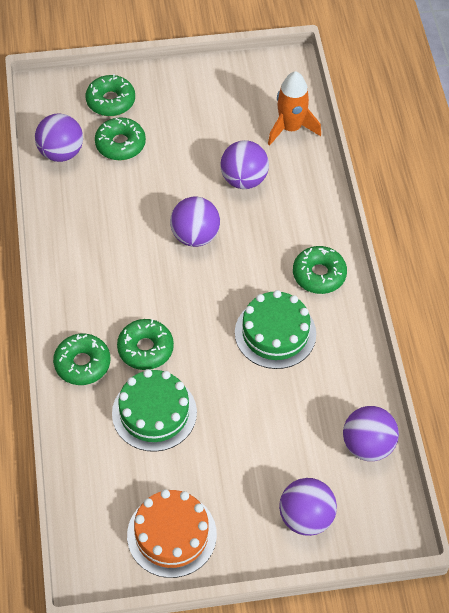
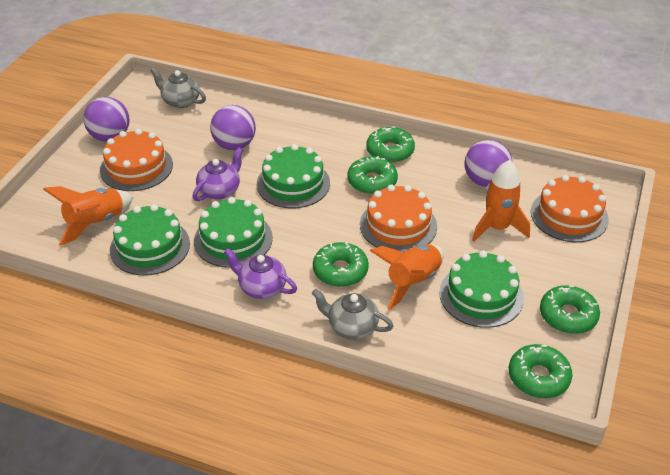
green cake: [112,369,197,452] [235,290,316,369] = 2 -> [110,204,190,276] [194,197,273,268] [257,144,330,208] [439,250,524,328] = 4
grey teapot: none = 0 -> [150,68,206,108] [312,289,393,340] = 2
orange cake: [127,489,217,578] = 1 -> [100,129,173,191] [360,185,437,252] [531,175,609,242] = 3
orange rocket: [268,71,321,146] = 1 -> [43,186,133,246] [370,244,444,310] [472,160,530,242] = 3
purple ball: [35,113,83,162] [170,197,220,247] [220,140,269,189] [279,478,337,536] [343,406,399,461] = 5 -> [84,97,129,142] [210,105,256,150] [464,140,512,187] = 3
purple teapot: none = 0 -> [193,147,243,201] [224,248,297,299] = 2

